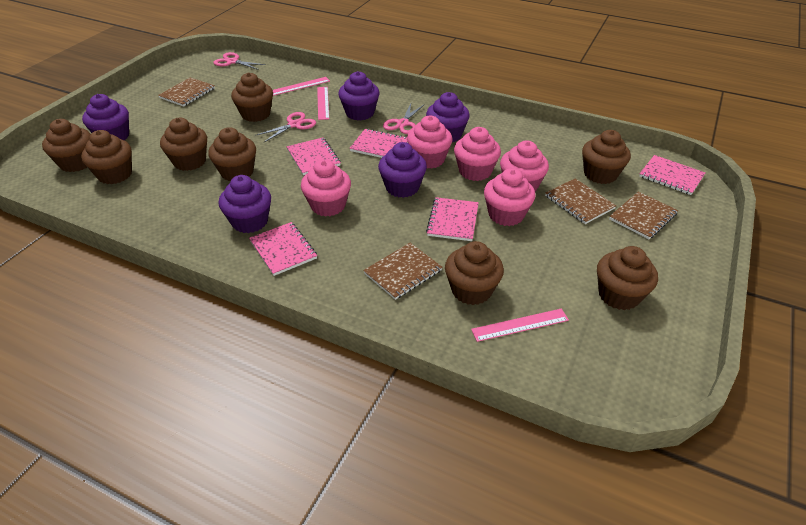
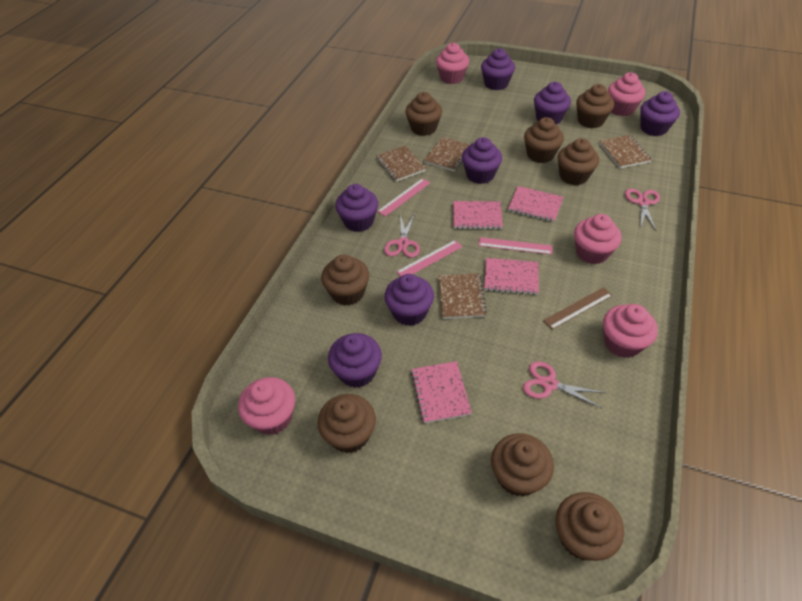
brown ruler: none = 0 -> [543,287,613,330] = 1
pink notebook: [249,222,317,276] [287,137,341,175] [349,129,408,158] [426,197,479,241] [639,155,705,195] = 5 -> [411,361,472,423] [453,201,503,230] [484,258,539,295] [508,186,563,222] = 4
purple cupcake: [82,94,129,140] [218,175,271,233] [338,71,379,121] [378,142,427,198] [426,92,470,142] = 5 -> [328,333,382,388] [335,184,378,232] [384,274,434,326] [462,137,502,184] [481,48,515,90] [534,82,571,124] [640,91,680,136] = 7

